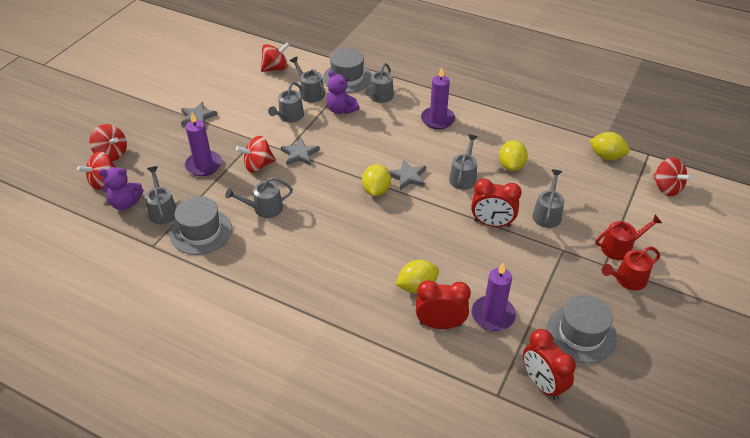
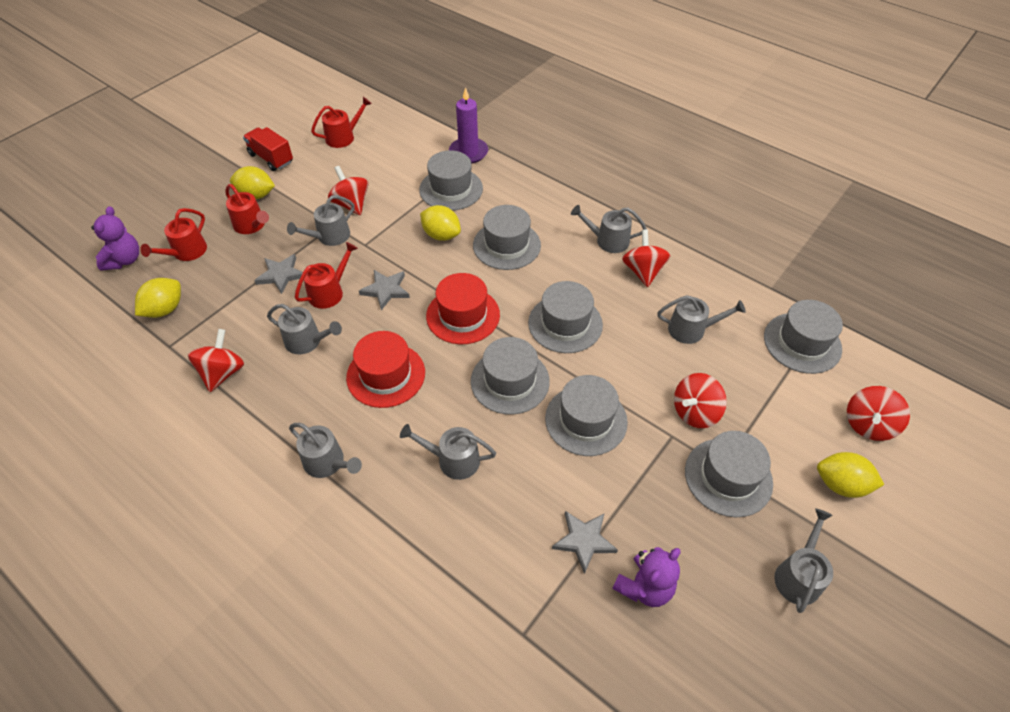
grey hat: [170,196,232,255] [323,48,372,93] [546,295,617,363] = 3 -> [419,150,483,211] [471,337,550,415] [473,205,541,270] [528,281,603,353] [545,375,628,456] [685,431,773,517] [764,300,843,374] = 7
purple candle: [185,113,222,176] [421,68,455,129] [471,263,516,331] = 3 -> [449,87,488,164] = 1
red clock: [416,280,471,329] [471,178,522,227] [523,329,576,400] = 3 -> none = 0
red hat: none = 0 -> [346,331,425,408] [426,273,500,344] = 2
red truck: none = 0 -> [243,127,293,171] = 1
red watering can: [596,215,662,260] [602,246,660,291] = 2 -> [140,208,207,261] [225,184,269,234] [295,242,358,309] [311,97,372,148] = 4

